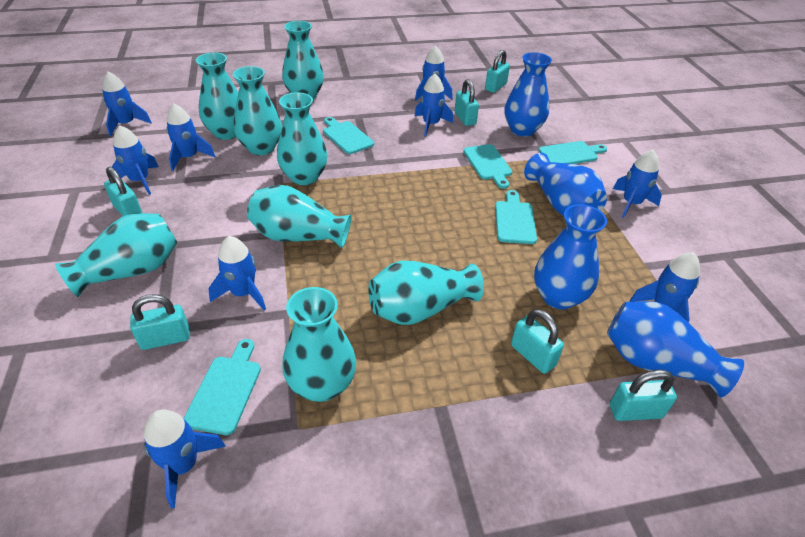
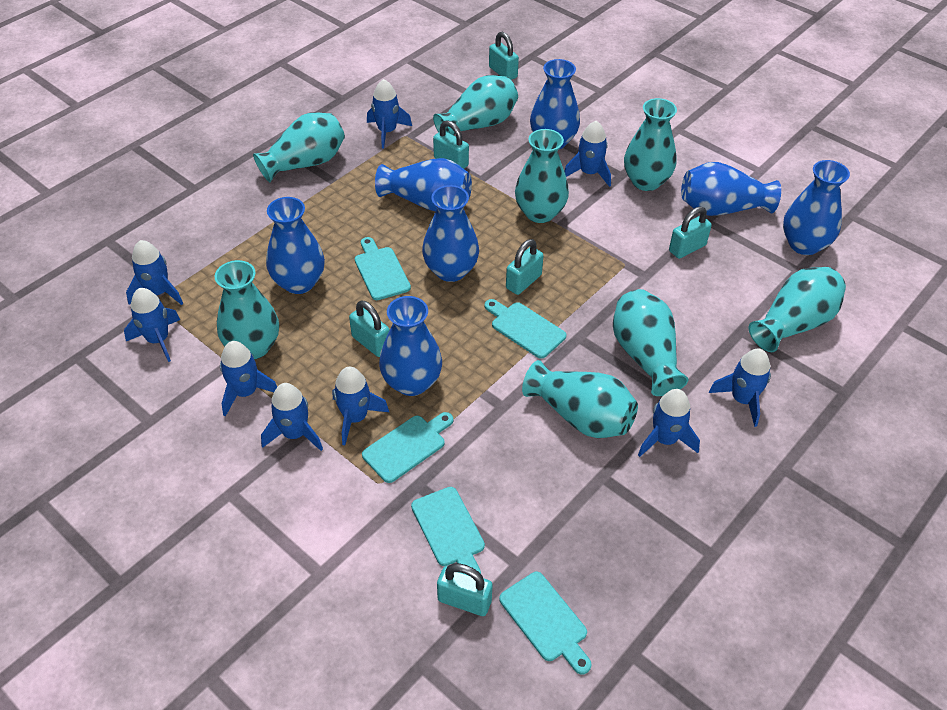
blue vase: [505,52,552,137] [524,153,607,216] [534,204,607,309] [607,301,744,397] = 4 -> [266,197,325,294] [375,158,472,212] [379,296,442,396] [422,185,479,282] [530,59,580,149] [681,162,781,216] [783,160,850,255] = 7

